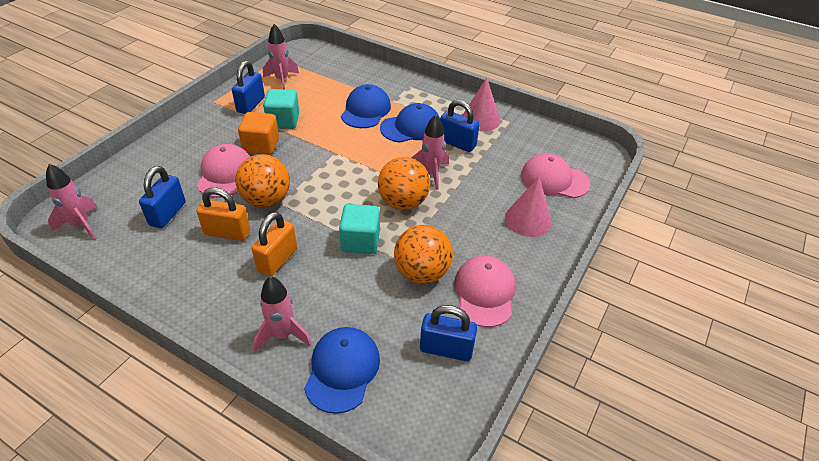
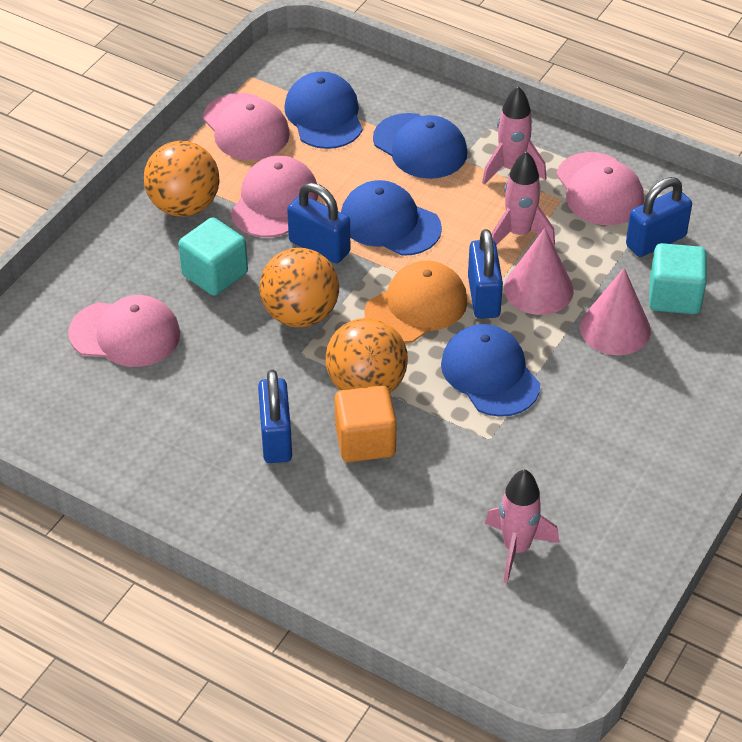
blue cap: [304,327,380,414] [341,84,391,128] [380,103,440,143] = 3 -> [284,72,363,149] [341,180,442,256] [373,113,467,179] [441,324,540,417] = 4
orange cap: none = 0 -> [364,261,468,343] = 1
orange padlock: [196,188,250,241] [252,212,297,277] = 2 -> none = 0
pink cap: [197,144,250,198] [454,256,516,327] [521,153,590,198] = 3 -> [68,295,180,367] [203,93,290,160] [231,155,318,237] [556,152,644,225] = 4
pink rocket: [46,164,98,239] [253,276,311,353] [263,24,299,89] [411,114,449,190] = 4 -> [482,86,546,184] [485,469,559,583] [492,151,555,245] = 3

